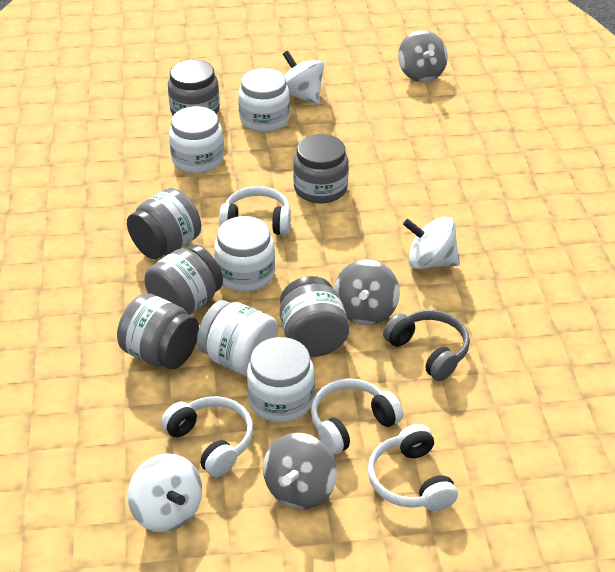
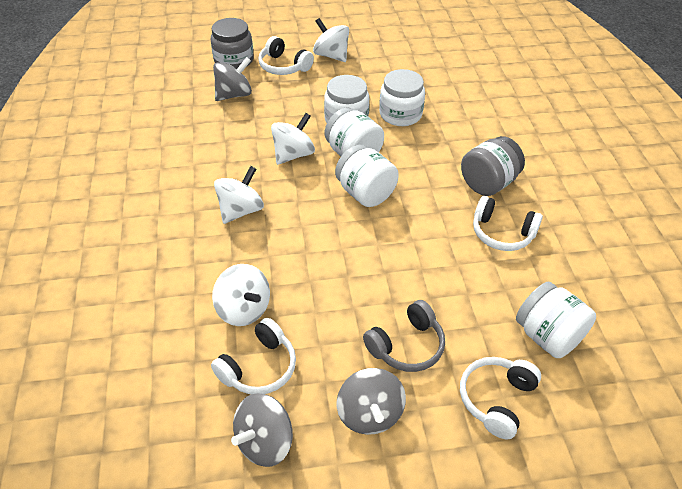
grey jar: [117,293,199,369] [127,188,201,259] [145,244,223,315] [168,60,220,115] [280,276,349,357] [293,134,349,204] = 6 -> [211,18,254,69] [461,136,525,196] = 2
white spinning top: [128,453,202,532] [283,51,324,104] [403,217,460,269] = 3 -> [212,264,270,326] [214,166,264,224] [271,113,315,165] [313,18,349,62] = 4

